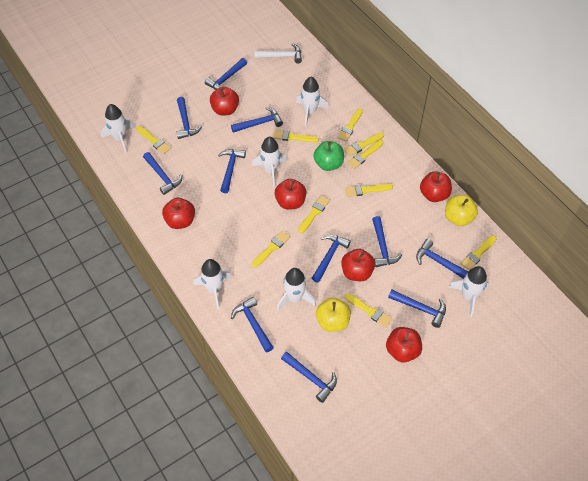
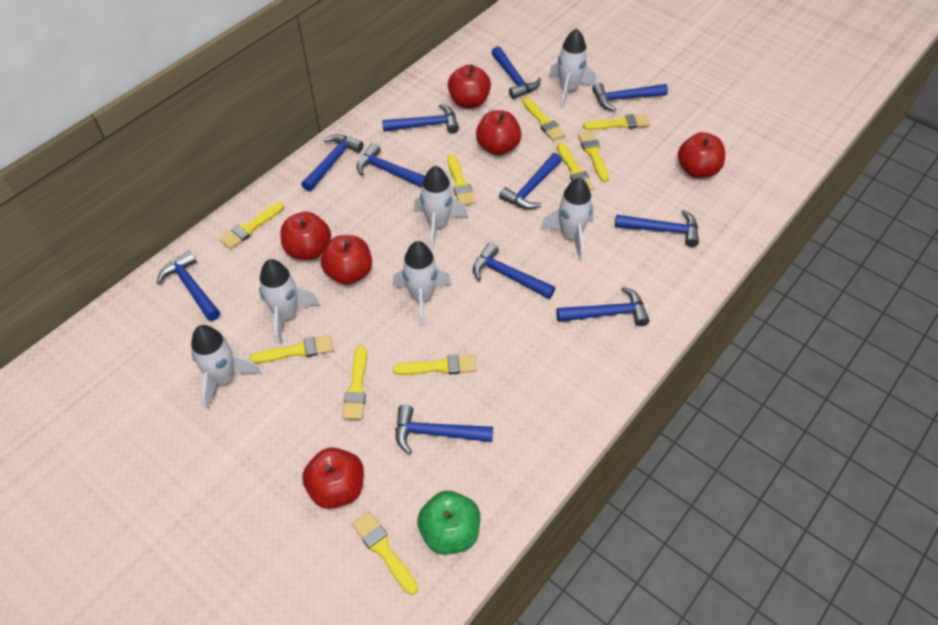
white hammer: [254,43,302,63] = 1 -> none = 0
yellow apple: [316,297,351,332] [445,195,478,226] = 2 -> none = 0

